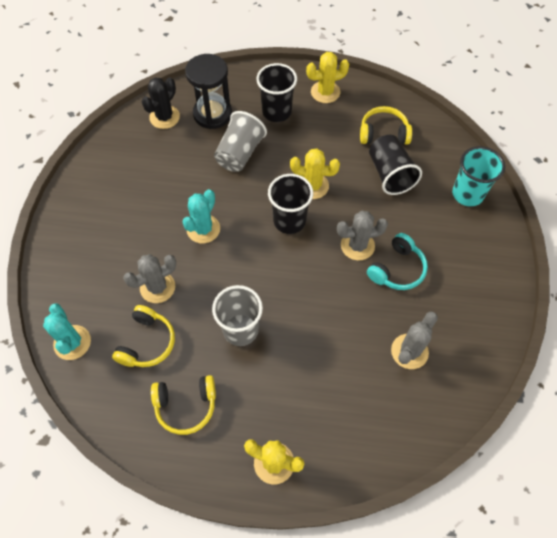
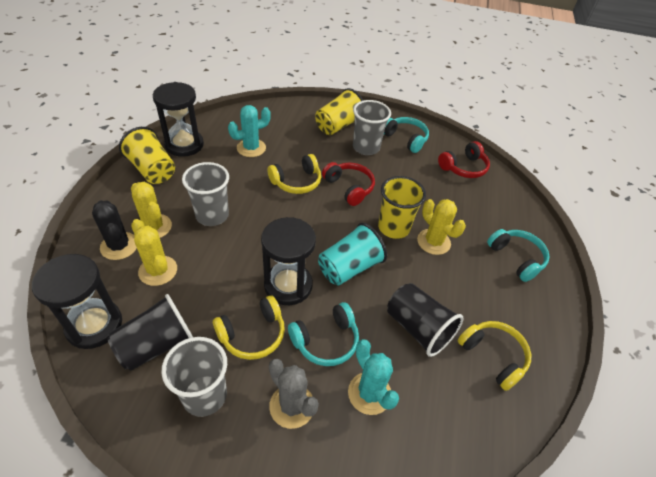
black cup: [256,63,297,122] [268,174,313,234] [369,135,422,195] = 3 -> [107,294,193,371] [387,283,464,357] = 2
black hourglass: [185,54,232,129] = 1 -> [32,254,122,349] [153,82,204,157] [261,217,316,305] = 3
grey cactus: [123,254,176,303] [337,211,388,260] [391,312,438,369] = 3 -> [269,359,319,429] = 1
grey cup: [212,285,263,346] [214,111,267,172] = 2 -> [161,337,227,417] [182,162,229,226] [353,100,391,155] = 3
red headphones: none = 0 -> [322,162,375,206] [438,141,490,178] = 2
turquoise headphones: [367,233,428,290] = 1 -> [288,302,359,366] [384,117,429,153] [487,229,550,282] = 3
yellow cup: none = 0 -> [119,127,175,184] [316,88,363,135] [378,176,426,239] = 3

